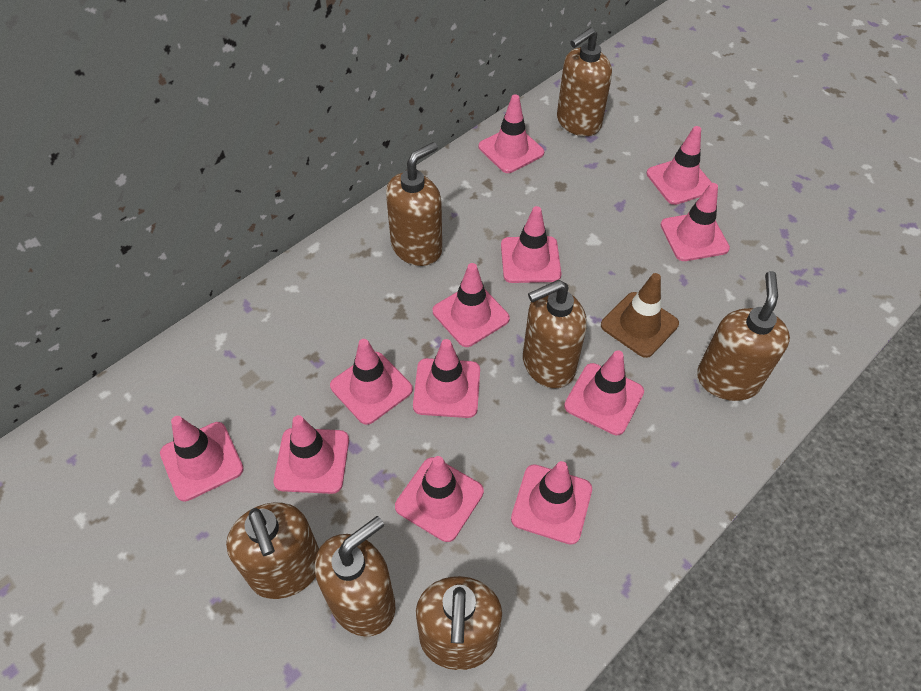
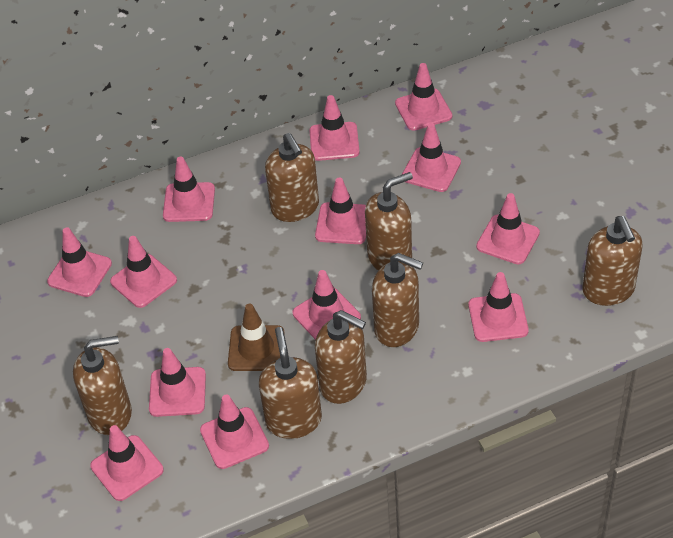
pink traffic cone: [160,416,244,502] [273,415,349,494] [330,339,413,425] [395,456,484,542] [413,339,480,418] [433,263,510,347] [479,94,544,173] [501,206,561,283] [511,461,592,545] [564,350,644,435] [646,126,712,205] [660,183,730,261] = 12 -> [47,227,112,297] [90,425,164,501] [110,236,177,308] [149,348,206,417] [163,157,215,222] [200,394,269,469] [293,270,361,340] [310,95,359,161] [315,177,366,244] [395,63,452,131] [402,123,461,192] [468,272,529,342] [476,193,540,264] = 13

